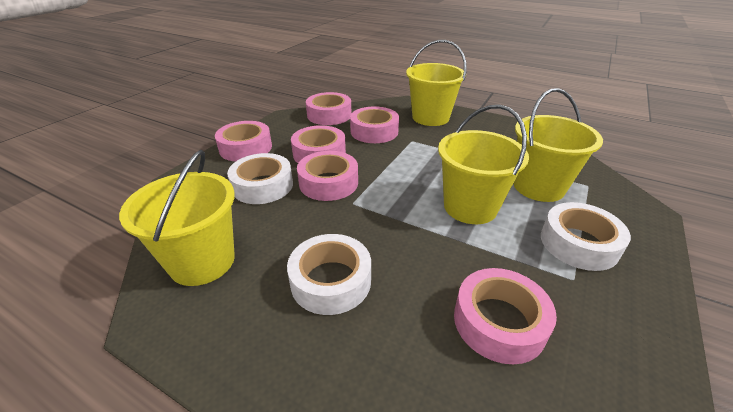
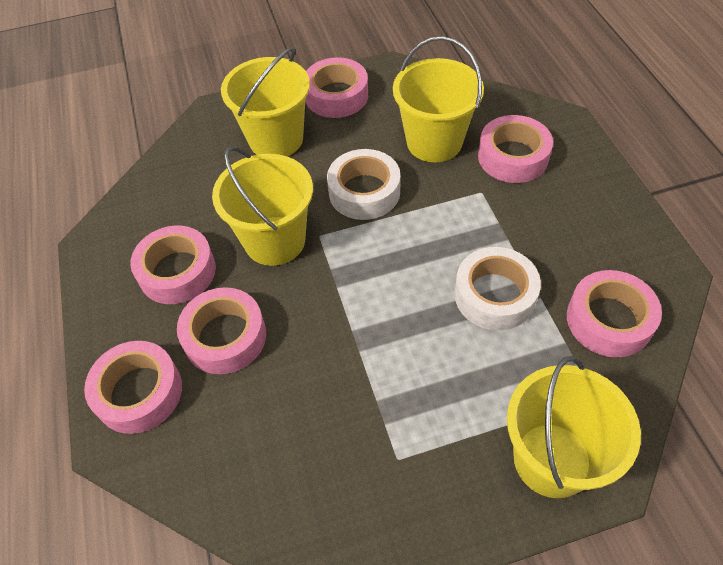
white tape: [227,153,293,204] [287,234,371,315] [541,202,631,271] = 3 -> [327,149,400,220] [455,247,541,330] = 2

